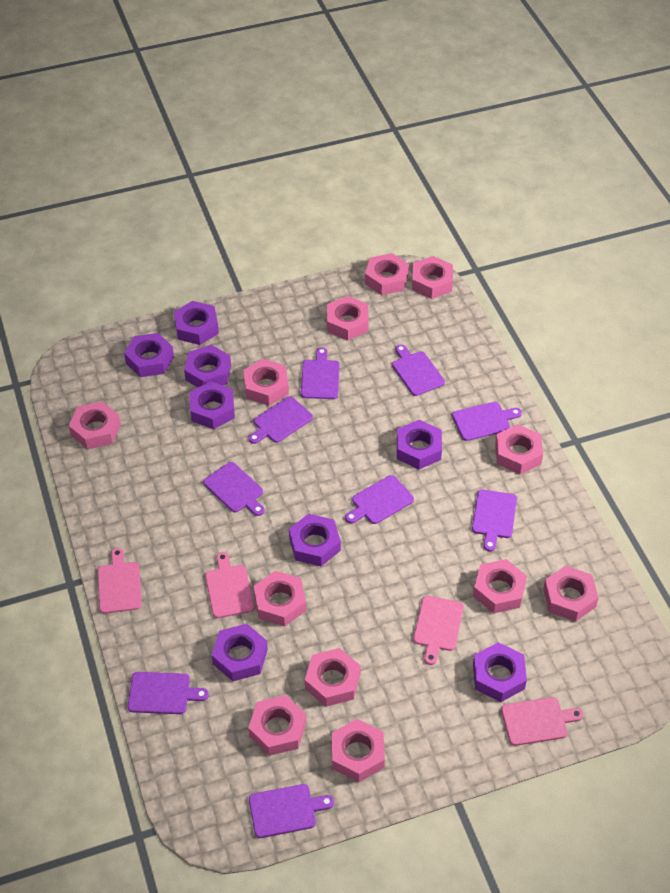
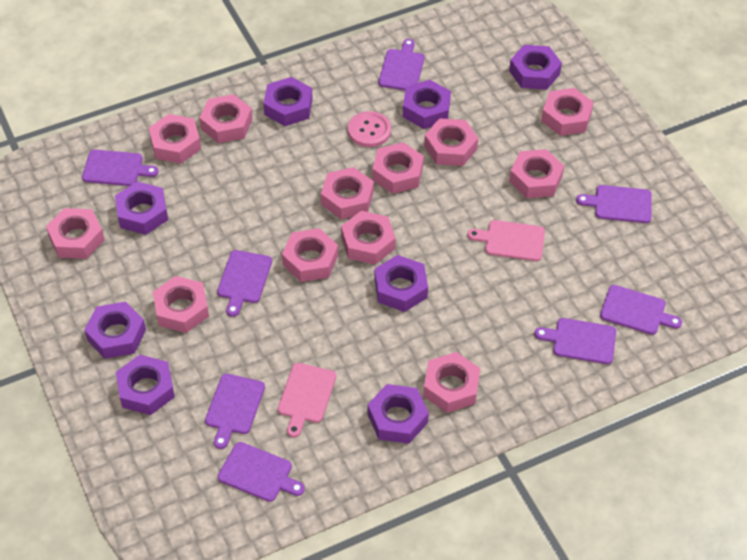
pink button: none = 0 -> [348,111,391,147] = 1
pink cutting board: [98,548,142,614] [205,552,254,618] [413,596,464,665] [501,697,584,746] = 4 -> [278,363,336,437] [468,220,545,261] = 2
purple cutting board: [128,672,209,714] [203,462,264,516] [248,396,313,444] [249,784,334,838] [301,347,340,399] [345,475,414,524] [392,344,445,396] [452,402,522,441] [472,490,517,551] = 9 -> [82,150,158,186] [205,374,265,449] [217,250,272,317] [218,442,305,502] [379,39,425,90] [534,318,616,364] [576,185,652,223] [600,285,682,335] = 8

